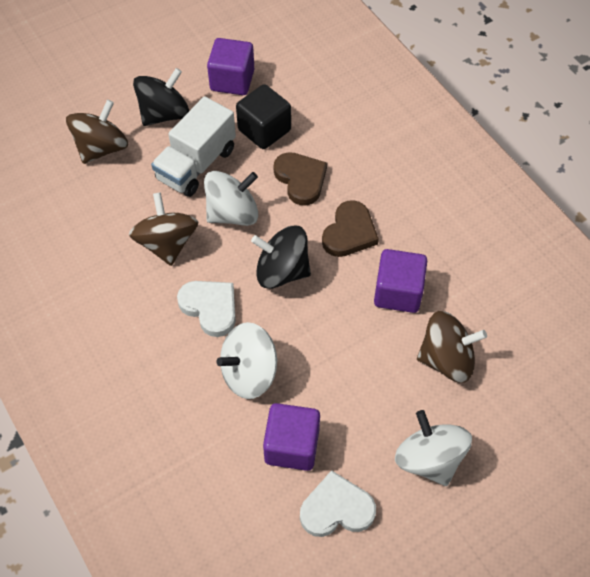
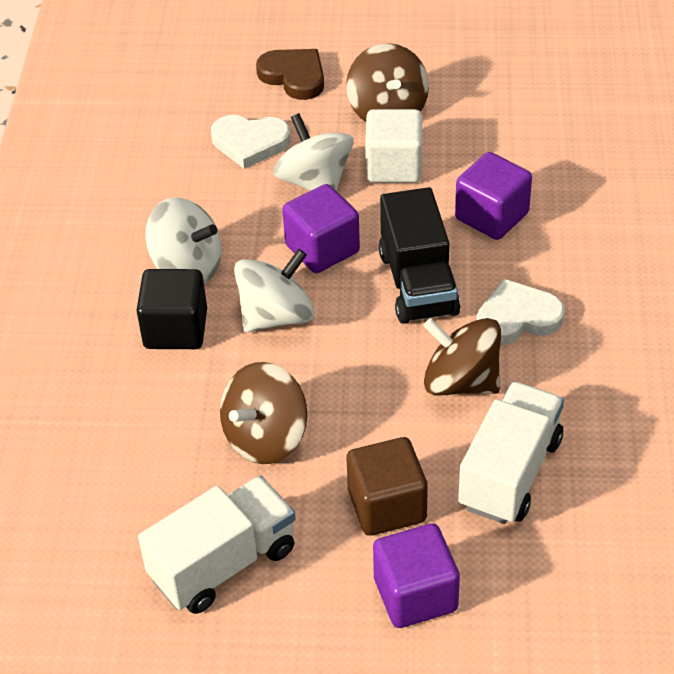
black spinning top: [133,68,189,126] [251,226,311,289] = 2 -> none = 0
black truck: none = 0 -> [379,187,460,324] = 1
brown cube: none = 0 -> [347,437,428,536] = 1
brown heart: [274,152,327,206] [322,200,379,257] = 2 -> [256,49,324,100] = 1
white cube: none = 0 -> [365,109,422,183] = 1
white truck: [151,96,236,197] = 1 -> [138,476,296,614] [458,382,564,524] = 2

